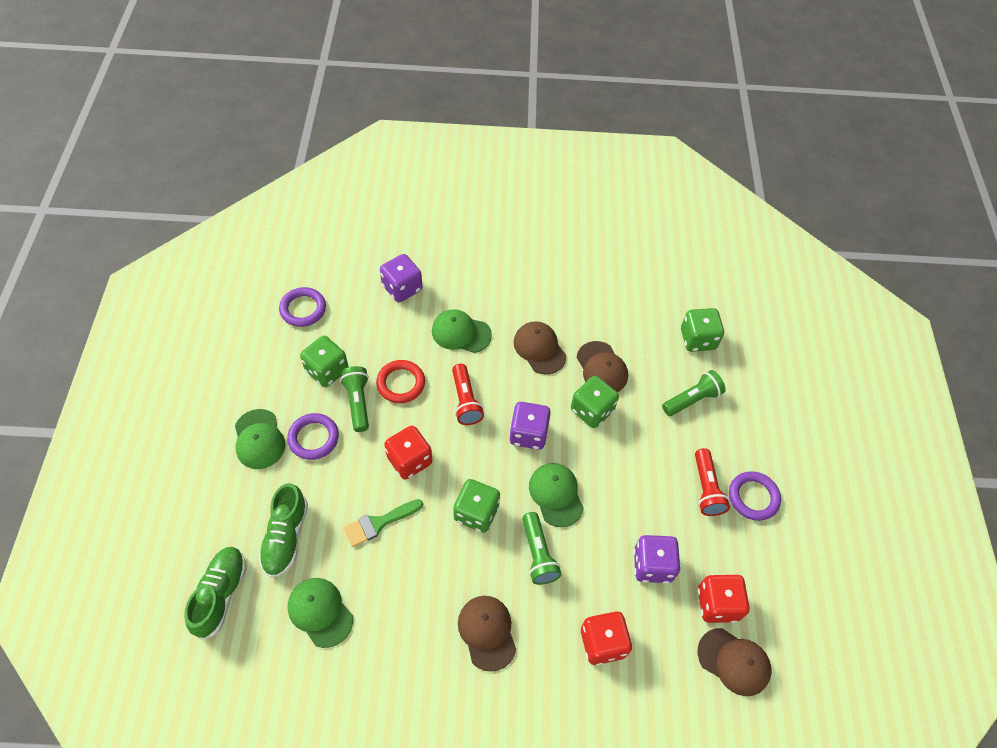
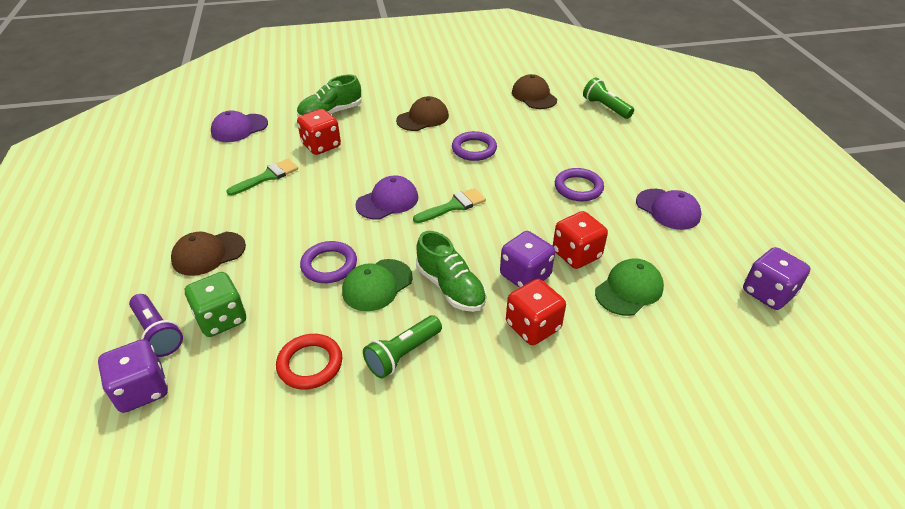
brown cap: [458,596,516,672] [514,321,566,375] [576,341,628,392] [698,628,771,696] = 4 -> [171,232,246,276] [396,96,449,131] [512,74,557,109] = 3
green brush: [343,499,423,547] = 1 -> [226,159,298,196] [413,188,486,223] = 2
green cap: [235,409,285,469] [287,578,353,648] [432,309,492,353] [529,463,584,527] = 4 -> [342,259,413,311] [595,258,664,316] = 2
green dice: [300,336,349,387] [453,479,500,533] [571,376,619,428] [681,308,724,352] = 4 -> [185,272,246,337] = 1
green flashlight: [340,366,369,432] [522,512,562,585] [662,370,726,416] = 3 -> [363,315,442,379] [583,78,634,119] = 2
purple cap: none = 0 -> [211,110,268,142] [355,176,418,220] [636,189,701,230] = 3
purple flashlight: none = 0 -> [129,294,183,357] = 1
red flashlight: [452,364,484,425] [695,448,730,516] = 2 -> none = 0

